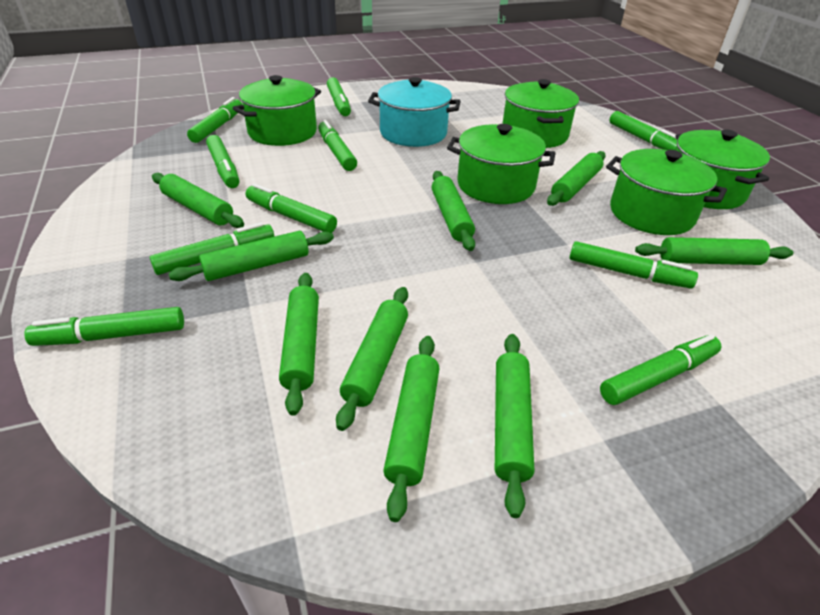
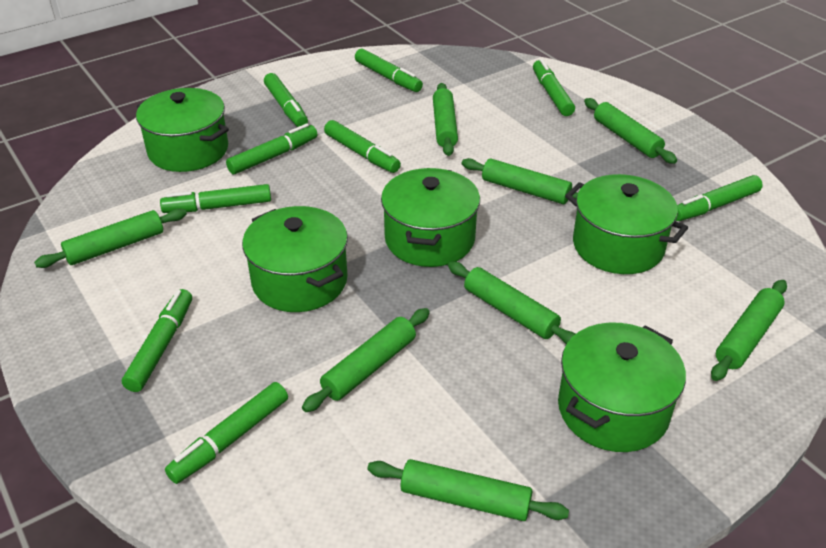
green marker: [25,307,184,346] [150,222,274,275] [187,97,242,143] [206,135,240,188] [246,183,337,233] [318,120,357,171] [327,77,351,116] [569,241,698,289] [600,334,721,405] [609,111,677,150] = 10 -> [122,289,192,392] [160,184,271,213] [165,382,288,484] [226,123,317,174] [264,73,308,127] [324,120,401,173] [355,49,423,92] [533,59,575,116] [676,175,763,221] = 9
green rolling pin: [152,173,244,228] [169,231,334,281] [279,273,319,416] [336,287,408,431] [383,336,439,522] [432,171,475,251] [495,334,534,518] [547,151,606,206] [635,237,793,265] = 9 -> [34,208,187,268] [302,308,430,412] [367,459,569,521] [433,83,458,156] [448,261,575,344] [461,158,578,204] [584,98,677,164] [711,280,787,381] = 8
turquoise pot: [368,77,461,147] = 1 -> none = 0

